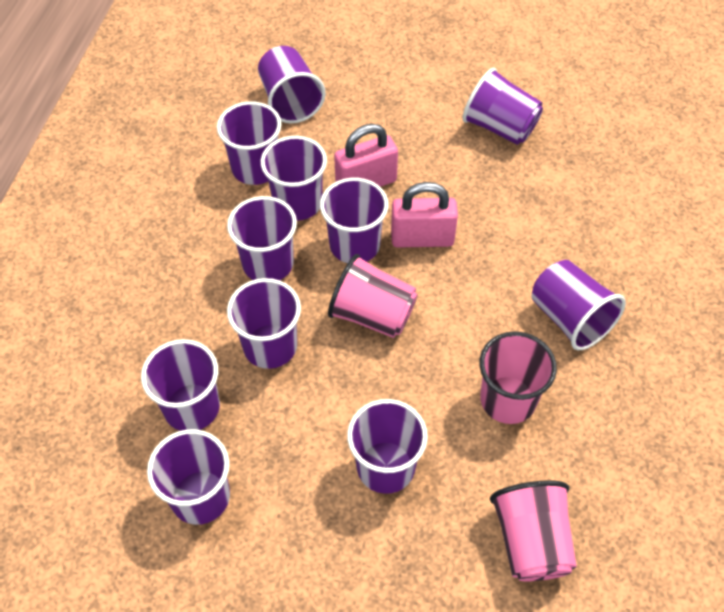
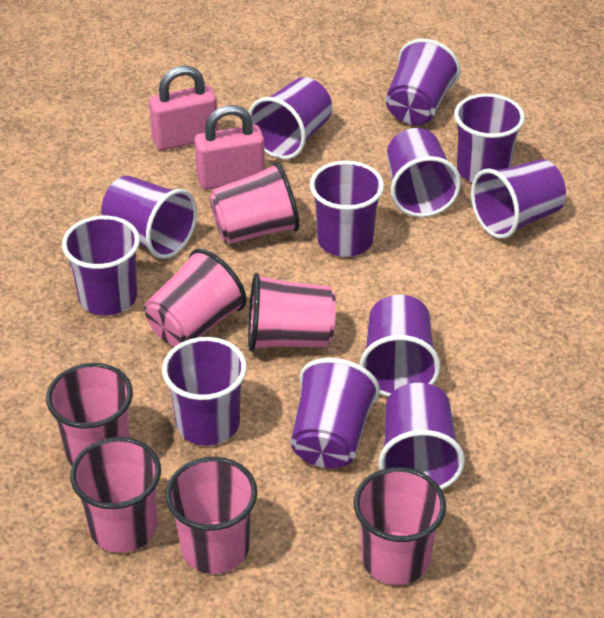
pink cup: [328,254,418,338] [479,332,557,424] [490,480,577,581] = 3 -> [46,363,133,465] [70,437,161,553] [145,249,247,347] [166,457,257,574] [209,162,299,244] [248,273,336,351] [354,467,446,585] = 7
purple cup: [141,339,220,431] [147,429,230,525] [217,101,282,185] [227,196,297,280] [227,278,301,369] [258,46,326,123] [261,136,327,220] [320,178,388,263] [347,399,428,494] [463,68,543,145] [532,260,626,350] = 11 -> [62,216,140,316] [101,176,197,259] [162,337,247,446] [248,77,332,160] [290,358,380,468] [310,161,384,257] [359,295,441,397] [378,383,465,490] [386,39,461,125] [387,128,461,217] [454,93,525,182] [471,159,566,239] = 12

